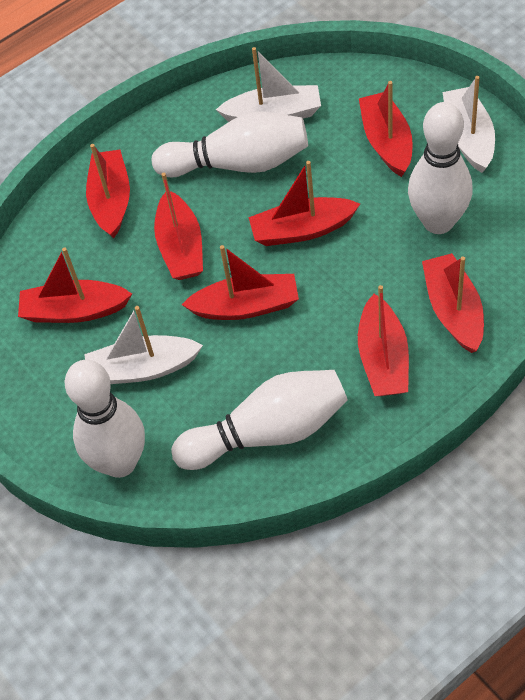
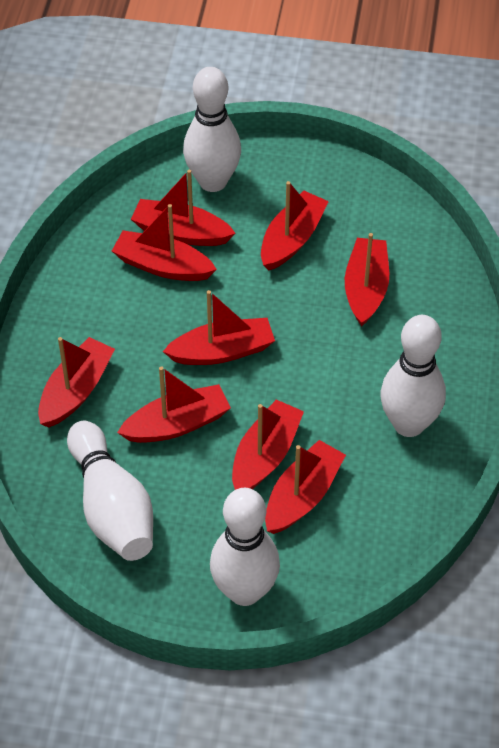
red boat: [18,247,132,323] [86,144,130,238] [154,173,203,280] [182,245,299,320] [248,161,360,246] [358,285,409,396] [359,81,413,177] [422,253,484,353] = 8 -> [38,337,115,428] [112,204,217,281] [117,366,231,443] [131,170,235,246] [163,290,275,365] [232,400,304,490] [261,181,329,271] [265,440,346,534] [345,233,389,327] = 9
white boat: [84,306,203,384] [216,47,321,122] [443,76,495,173] = 3 -> none = 0

